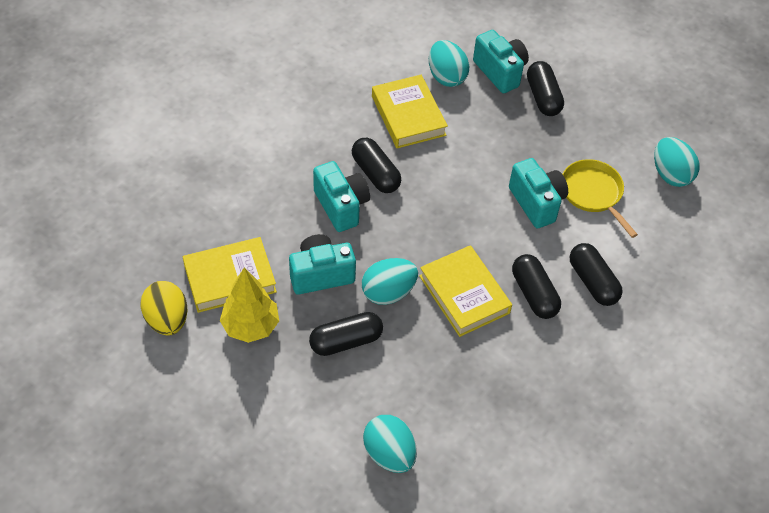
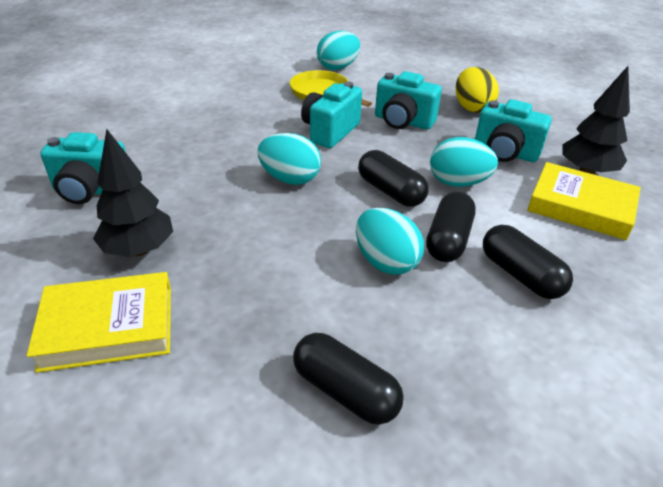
black capsule: [309,312,383,356] [352,138,401,193] [512,254,561,319] [527,61,564,116] [570,243,623,306] = 5 -> [293,333,404,425] [358,150,429,207] [426,191,476,262] [483,225,573,299] = 4
black tree: none = 0 -> [93,129,173,257] [563,66,630,174] = 2
yellow book: [183,237,277,313] [372,75,448,148] [419,245,512,337] = 3 -> [26,272,171,373] [527,162,641,240] = 2
yellow tree: [220,267,279,343] = 1 -> none = 0

